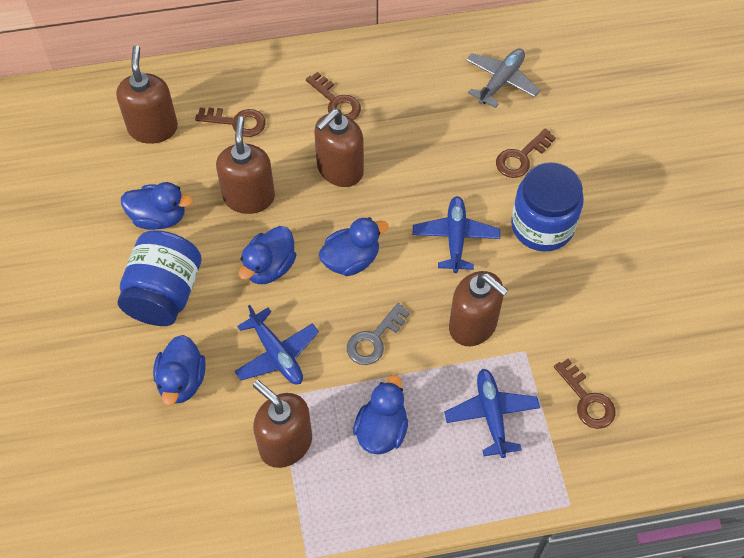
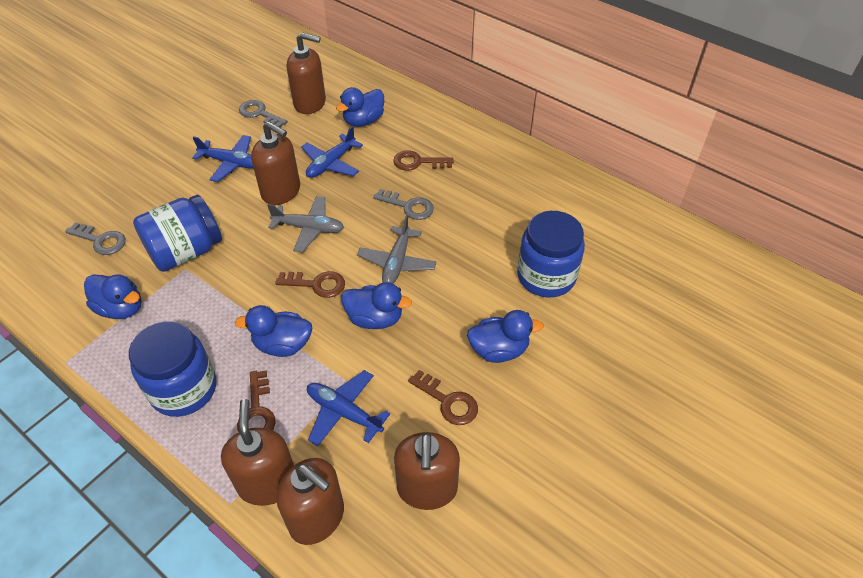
blue jar: [118,230,202,326] [511,162,584,252] = 2 -> [129,322,216,417] [133,195,222,272] [517,211,585,297] = 3
grey key: [347,303,410,365] = 1 -> [65,222,126,255] [239,100,288,127] [373,189,434,220] = 3
grey plane: [466,48,540,108] = 1 -> [267,196,344,253] [357,215,437,284] = 2

